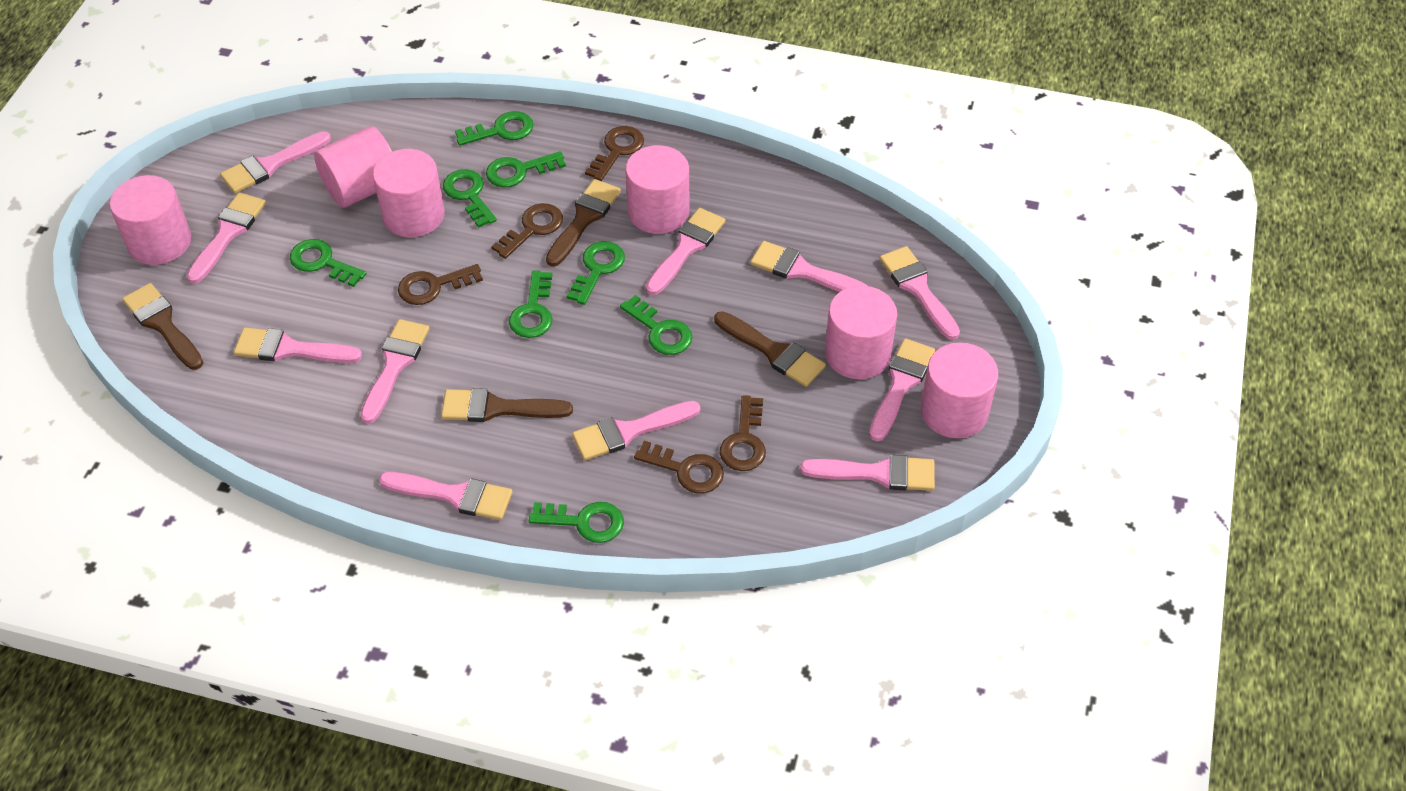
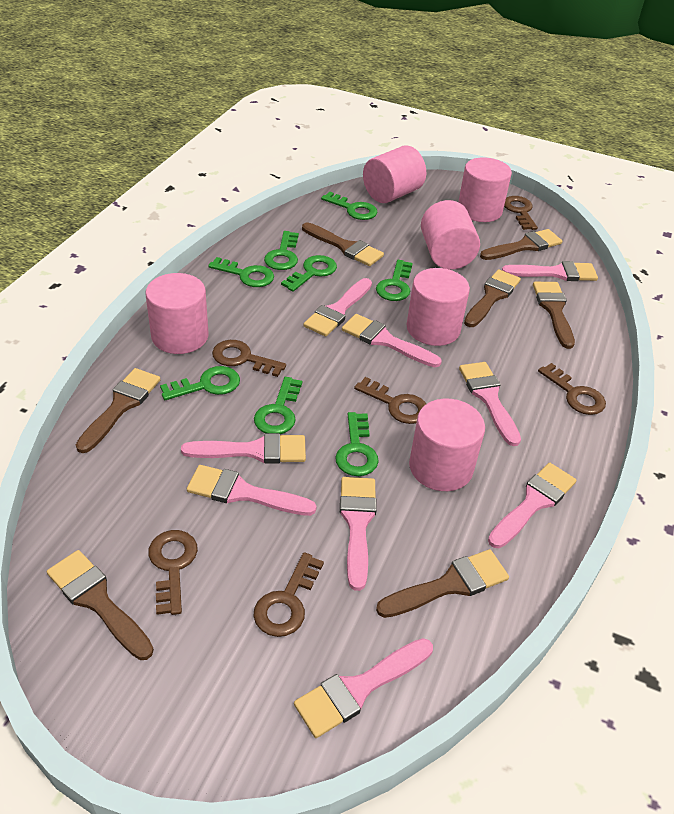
brown brush: [122,283,203,370] [441,388,573,422] [546,179,621,267] [714,311,826,387] = 4 -> [47,550,154,660] [76,368,161,453] [302,222,384,266] [376,549,509,618] [464,269,521,327] [480,229,562,260] [533,282,575,349] = 7
brown key: [398,264,483,305] [491,203,563,259] [585,126,644,181] [634,441,724,493] [720,395,766,471] = 5 -> [148,530,198,615] [212,340,286,377] [253,552,324,637] [354,377,426,424] [504,196,538,230] [538,363,606,415] = 6
pink brush: [187,193,266,284] [220,131,331,193] [234,327,362,363] [360,319,430,424] [379,472,513,520] [572,401,700,461] [646,208,725,295] [750,241,868,292] [800,455,935,491] [869,338,935,441] [879,246,960,340] = 11 -> [181,433,306,463] [187,465,317,516] [294,638,433,738] [304,278,372,337] [340,477,377,591] [342,314,442,367] [459,362,521,446] [488,463,576,548] [502,261,598,281] = 9

